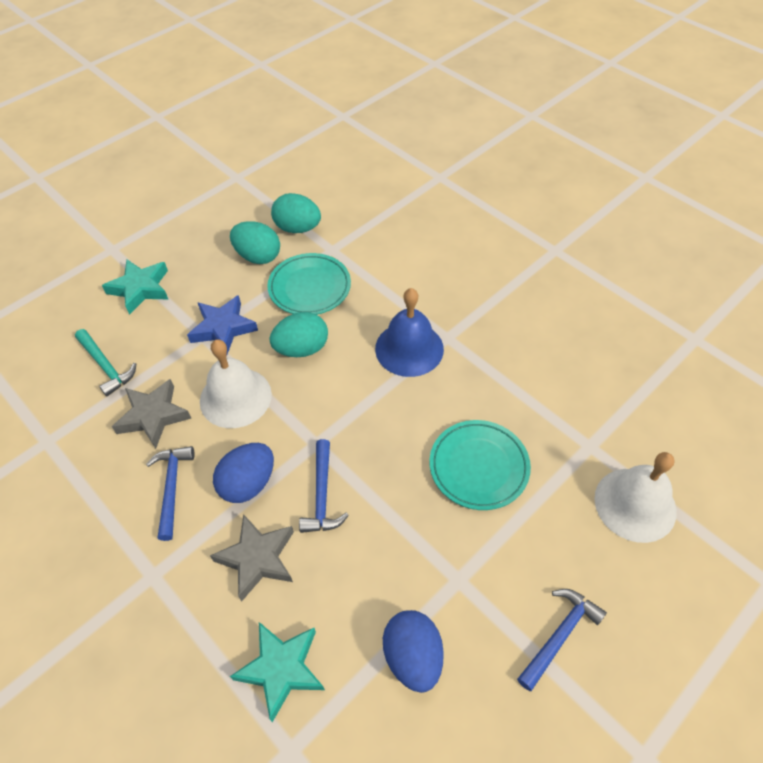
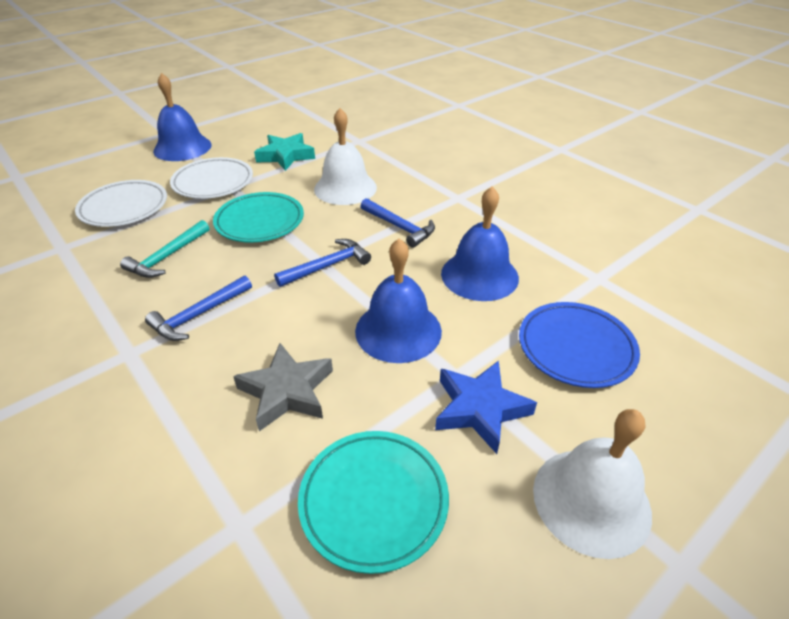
blue bell: [375,288,444,377] = 1 -> [153,73,211,161] [355,238,442,363] [441,186,519,301] = 3
blue egg: [213,443,274,503] [383,610,444,693] = 2 -> none = 0
blue plate: none = 0 -> [519,302,640,388] = 1
grey star: [112,379,191,449] [210,514,294,602] = 2 -> [233,343,333,431] = 1
turquoise egg: [230,221,280,264] [269,312,328,357] [271,193,321,233] = 3 -> none = 0
turquoise star: [102,260,168,315] [230,622,325,722] = 2 -> [254,133,315,171] = 1
white plate: none = 0 -> [75,180,167,227] [170,157,253,199] = 2

